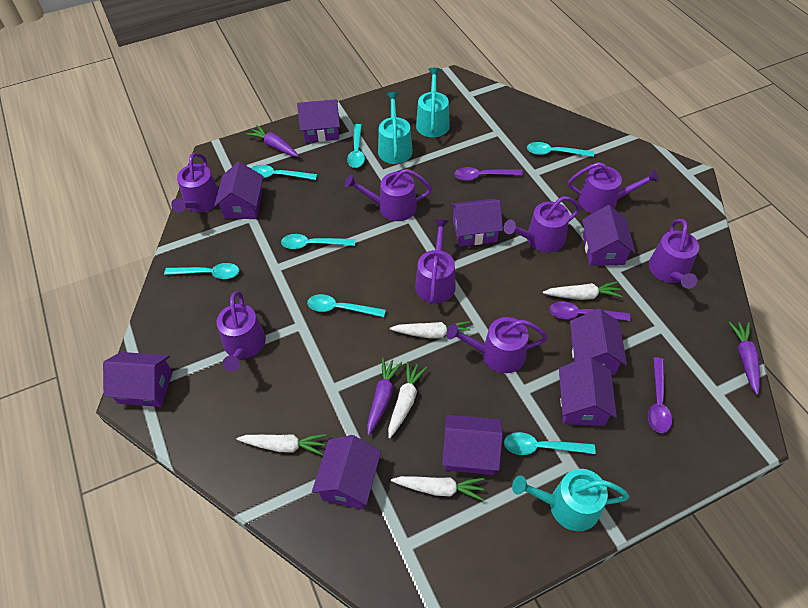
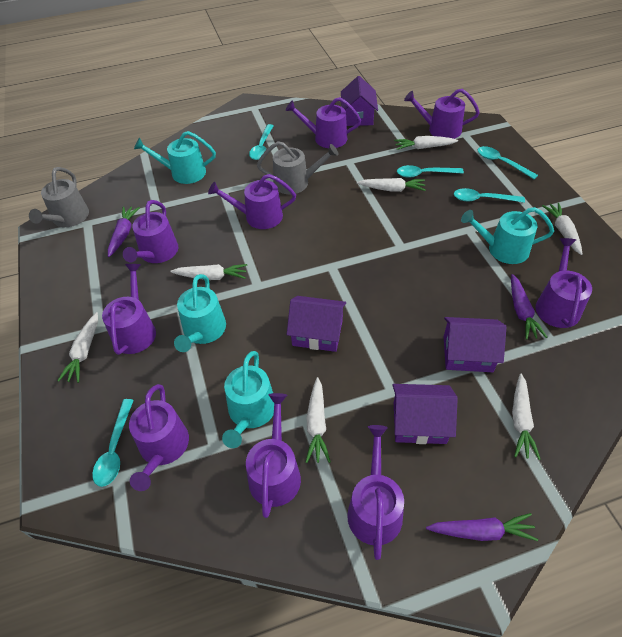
grey watering can: none = 0 -> [29,167,89,227] [257,141,338,194] = 2
purple house: [103,352,173,407] [214,162,263,219] [297,99,340,143] [312,435,381,510] [442,415,503,475] [451,199,503,246] [559,357,617,426] [570,309,627,375] [582,205,636,266] = 9 -> [287,296,346,352] [341,76,378,126] [392,384,458,444] [444,317,507,372] = 4
purple spoon: [454,167,523,181] [549,301,630,321] [648,357,672,433] = 3 -> none = 0
purple watering can: [171,153,218,213] [217,291,266,372] [345,169,432,221] [415,219,456,303] [446,317,548,373] [504,196,580,253] [568,162,659,214] [649,219,699,289] = 8 -> [102,264,156,355] [123,200,178,263] [129,384,189,491] [208,174,296,229] [246,393,301,518] [286,97,361,148] [347,425,404,560] [404,89,480,139] [536,238,592,328] = 9
turquoise spoon: [164,263,239,279] [251,165,317,180] [281,234,355,249] [307,294,386,317] [347,124,365,168] [504,432,595,455] [527,142,594,157] = 7 -> [92,399,134,487] [249,124,274,160] [397,165,464,178] [454,188,525,203] [478,146,538,179] = 5
turquoise watering can: [378,92,413,164] [416,68,450,137] [512,469,629,531] = 3 -> [134,131,216,184] [174,274,226,352] [222,351,274,448] [461,207,554,264] = 4
white carrot: [236,434,326,455] [388,361,427,438] [390,321,470,339] [391,476,484,501] [543,281,623,300] = 5 -> [58,312,98,383] [170,264,247,280] [305,377,331,463] [357,178,425,192] [394,136,458,150] [512,374,541,460] [542,203,582,255] = 7

